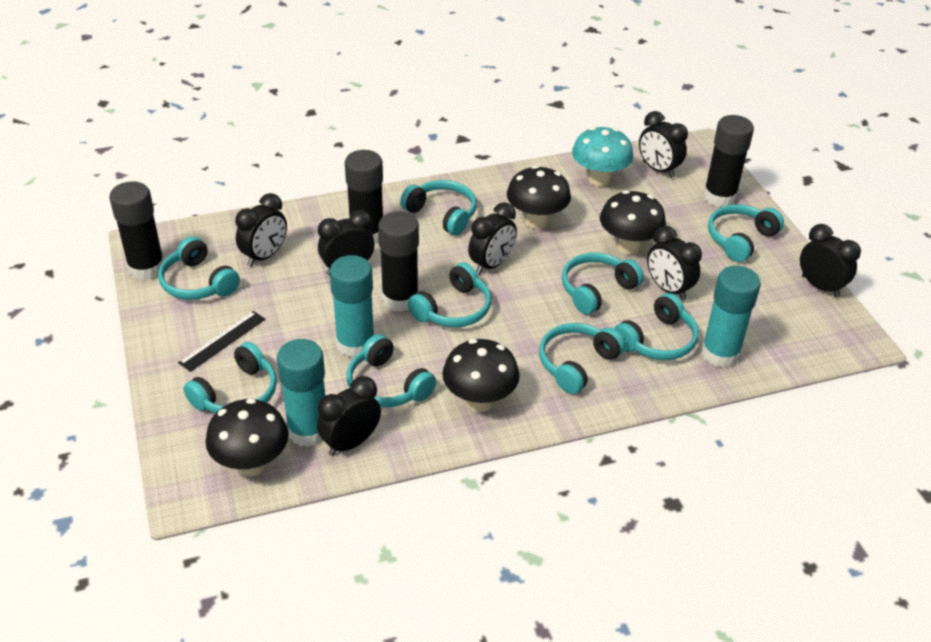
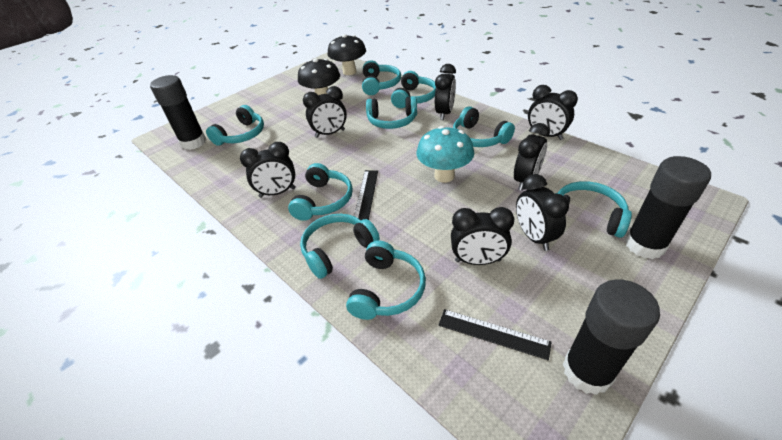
black glue stick: [110,181,164,280] [345,150,383,244] [378,211,419,312] [703,115,754,207] = 4 -> [150,75,206,150] [563,279,660,395] [625,156,711,259] = 3
black mushroom: [205,399,289,476] [442,339,520,412] [507,166,571,229] [600,190,666,255] = 4 -> [298,58,340,95] [328,34,366,75] = 2
black ruler: [178,311,265,372] = 1 -> [354,170,378,220] [438,309,552,360] = 2
turquoise glue stick: [277,339,325,447] [330,255,374,358] [701,266,761,368] = 3 -> none = 0

